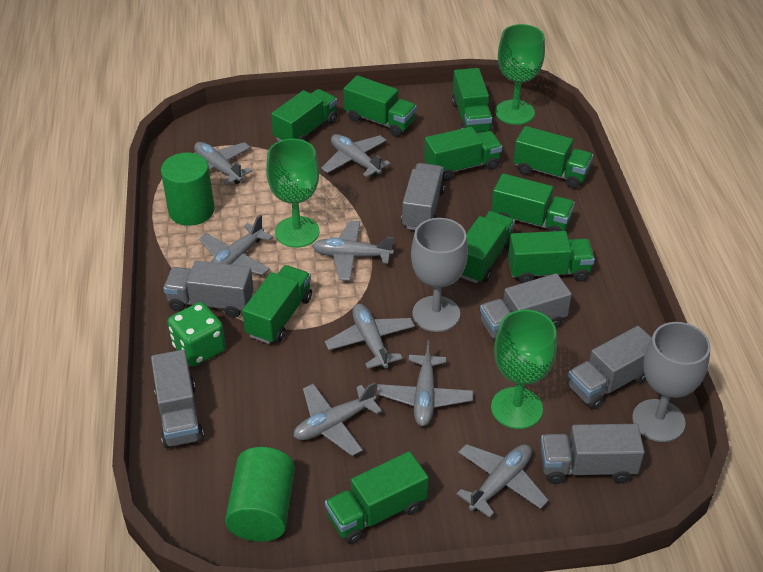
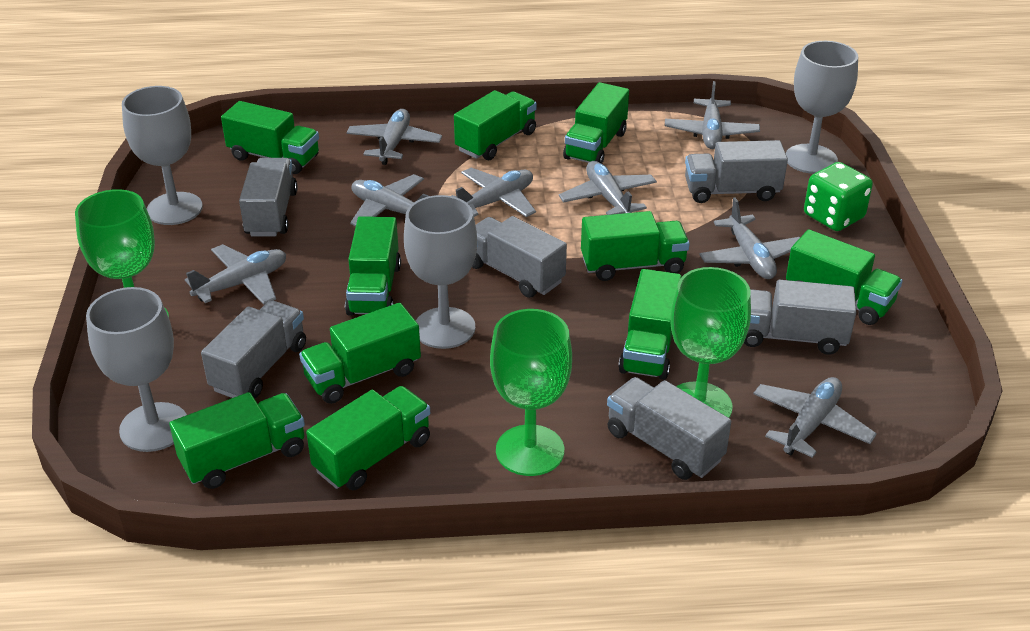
green cylinder: [161,152,214,226] [225,447,295,542] = 2 -> none = 0
grey goblet: [411,218,468,332] [632,322,711,442] = 2 -> [86,287,187,452] [122,86,203,225] [404,195,477,349] [786,41,858,174] = 4

